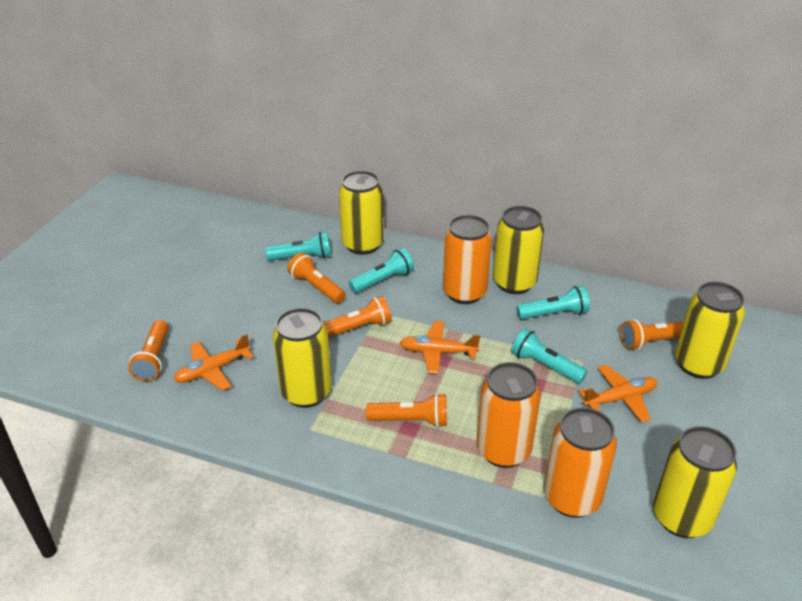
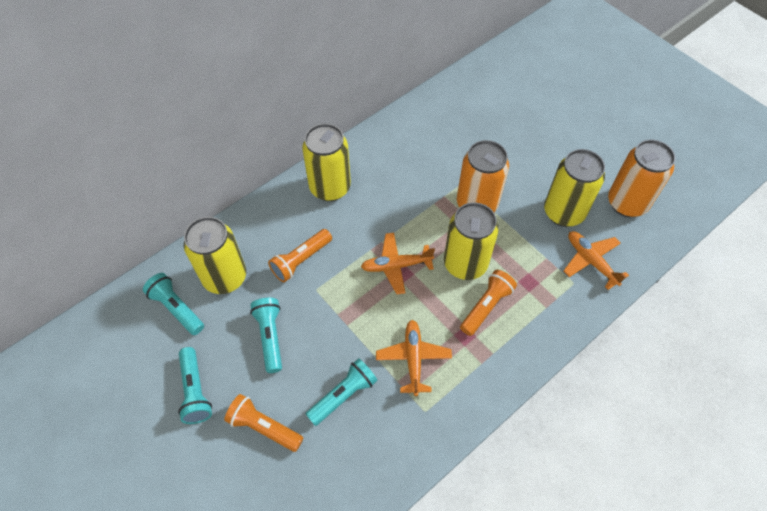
orange can: [443,215,492,304] [477,362,541,468] [544,407,617,518] = 3 -> [457,140,509,212] [608,140,676,217] = 2
orange flashlight: [128,320,169,381] [288,253,346,303] [324,296,391,338] [366,393,447,428] [620,319,684,350] = 5 -> [224,394,303,452] [268,229,332,282] [460,270,517,336] = 3
yellow can: [273,308,332,408] [339,171,383,255] [493,206,544,294] [653,426,737,538] [675,282,745,379] = 5 -> [184,217,246,294] [302,123,351,201] [444,202,498,280] [544,149,605,227] = 4

